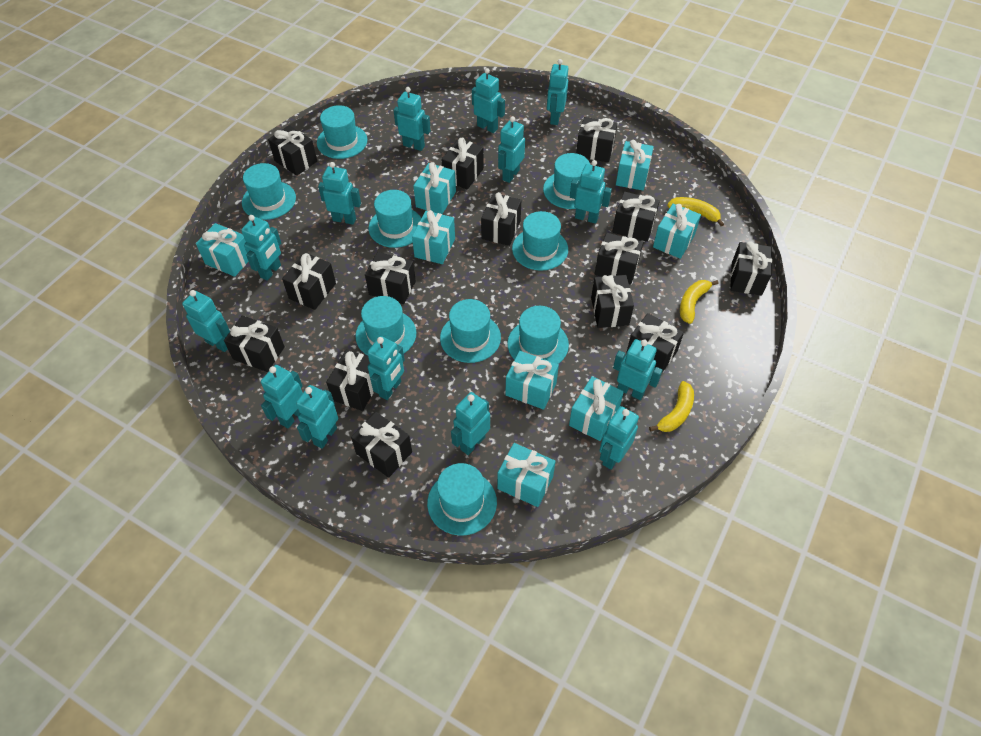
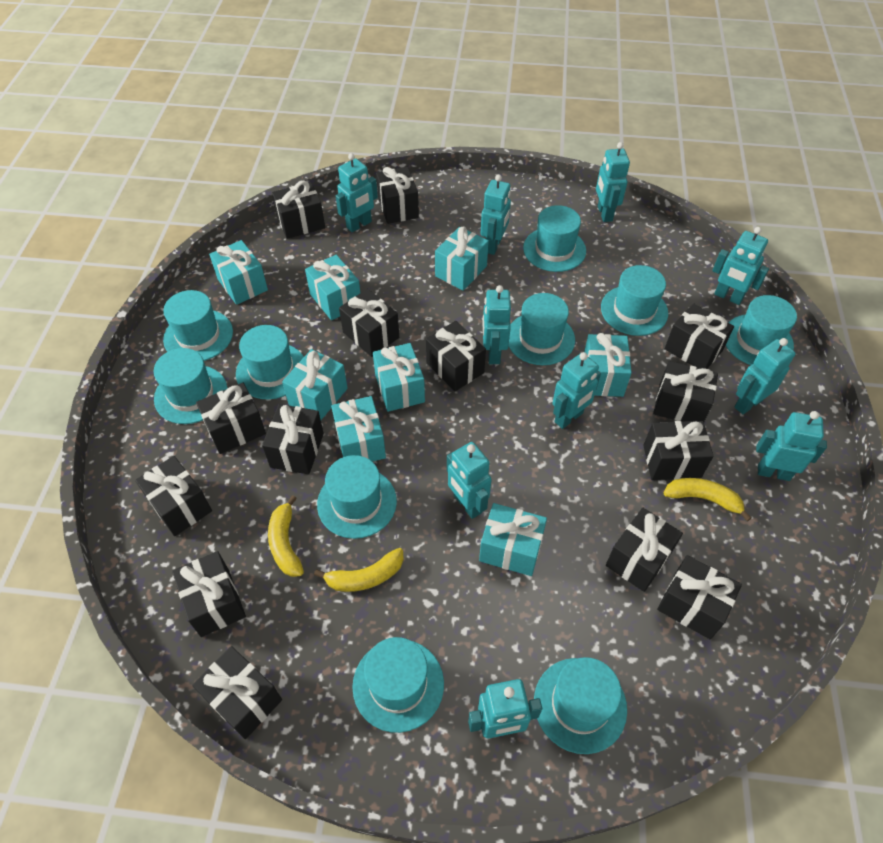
turquoise hat: [242,163,296,220] [317,105,367,159] [355,296,416,355] [369,190,421,248] [427,463,497,536] [440,299,501,363] [507,306,569,364] [512,211,568,271] [543,153,590,209] = 9 -> [154,348,228,424] [163,290,233,361] [236,325,304,399] [317,455,397,539] [352,637,444,733] [509,293,575,365] [523,205,586,272] [534,657,627,754] [601,265,668,336] [726,295,797,365] = 10
turquoise robot: [182,290,230,352] [241,215,281,281] [261,365,303,428] [296,385,338,449] [318,162,361,225] [367,336,405,400] [393,87,431,151] [451,392,490,455] [472,68,505,133] [498,116,525,183] [547,59,568,125] [570,160,612,224] [599,406,639,470] [613,339,663,400] = 14 -> [336,153,378,232] [447,442,492,519] [468,679,542,739] [481,174,511,255] [482,285,511,364] [553,352,601,429] [596,142,630,222] [712,227,769,305] [735,338,796,414] [756,411,827,481] = 10

